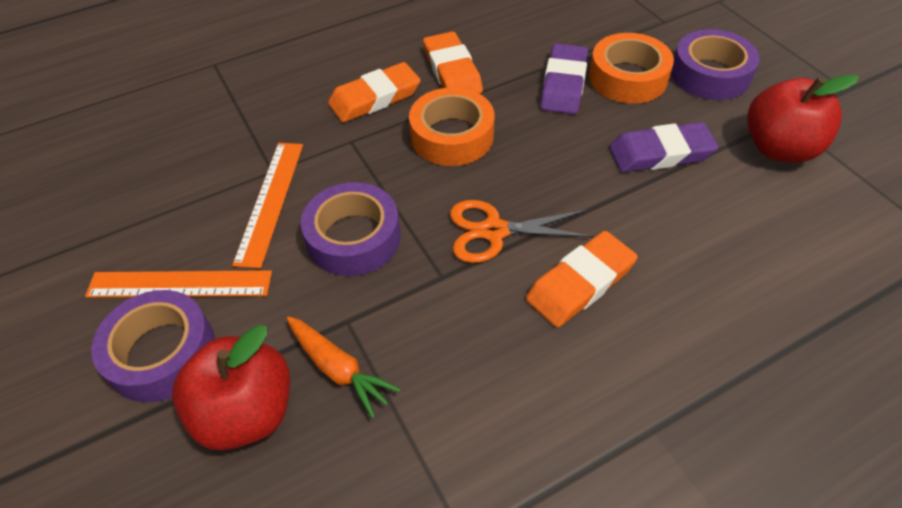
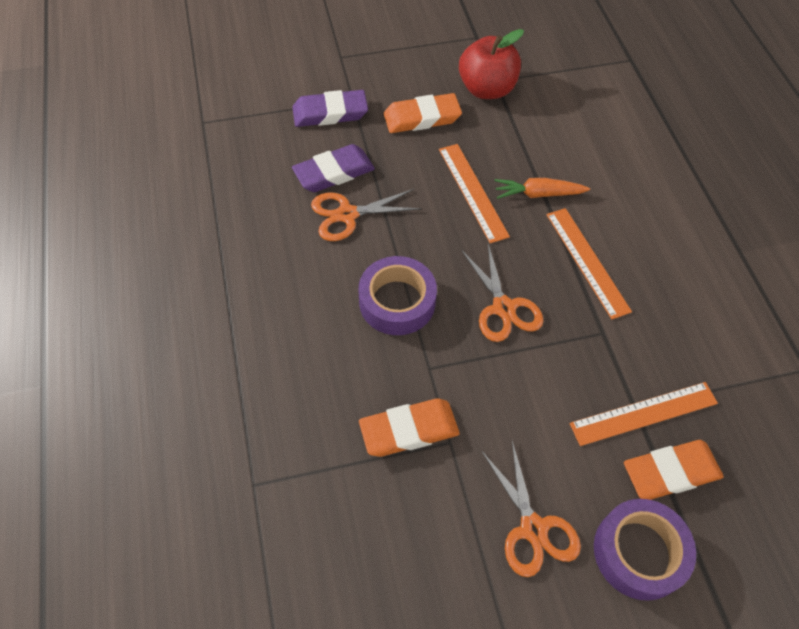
orange ruler: [85,270,272,298] [232,143,303,269] = 2 -> [439,144,510,243] [546,208,632,319] [570,382,718,446] = 3
orange scissors: [450,200,594,263] = 1 -> [311,189,422,241] [461,244,544,342] [482,441,581,577] = 3
orange tape: [409,87,494,166] [589,33,674,104] = 2 -> none = 0
purple tape: [91,290,215,402] [301,182,401,276] [671,29,760,100] = 3 -> [359,256,437,335] [594,499,696,601] = 2
red apple: [172,325,290,451] [747,75,859,163] = 2 -> [459,29,524,99] = 1

